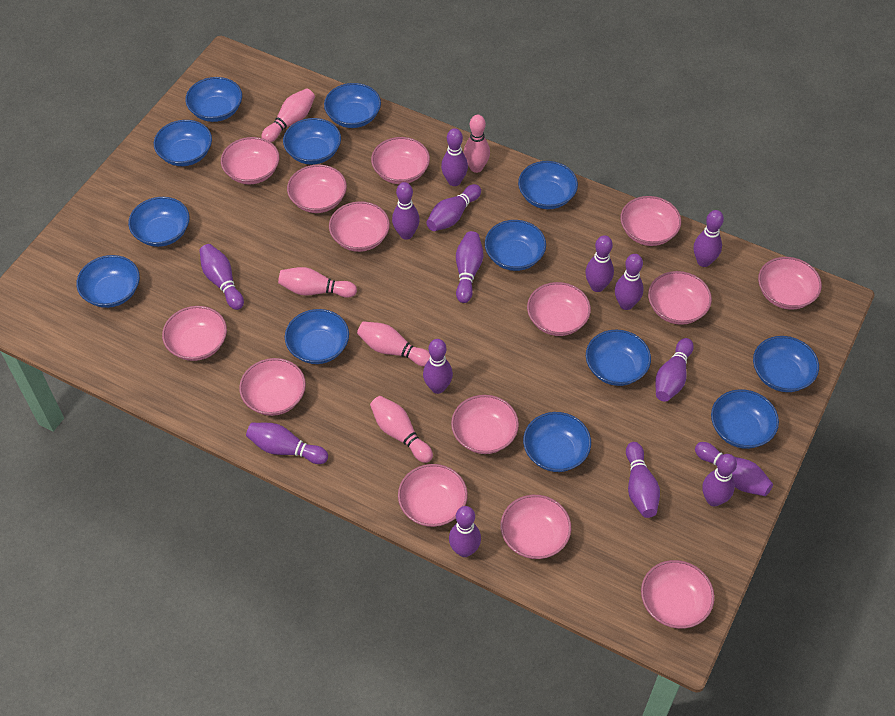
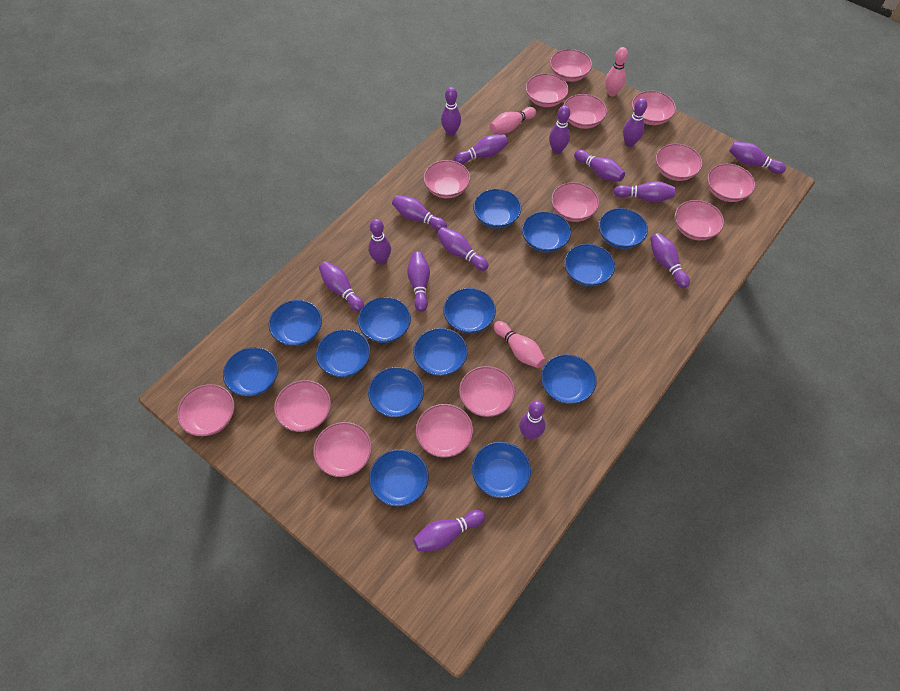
blue bowl: [76,255,140,308] [128,197,190,247] [154,120,212,166] [185,77,242,122] [283,118,341,165] [285,309,349,364] [324,83,381,128] [485,220,546,271] [518,161,578,209] [523,412,591,472] [586,330,651,386] [711,389,779,449] [753,336,819,392] = 13 -> [223,347,278,397] [269,300,322,346] [316,329,370,377] [358,297,411,343] [368,367,424,417] [369,449,429,507] [413,328,468,376] [443,288,496,334] [472,442,531,499] [473,189,521,229] [522,211,571,252] [541,354,597,404] [564,244,615,287] [599,208,648,249] = 14
pink bowling pin: [261,88,315,142] [278,267,357,298] [357,321,431,367] [370,396,433,463] [464,115,490,173] = 5 -> [490,107,536,133] [494,321,545,368] [605,47,628,96] = 3

